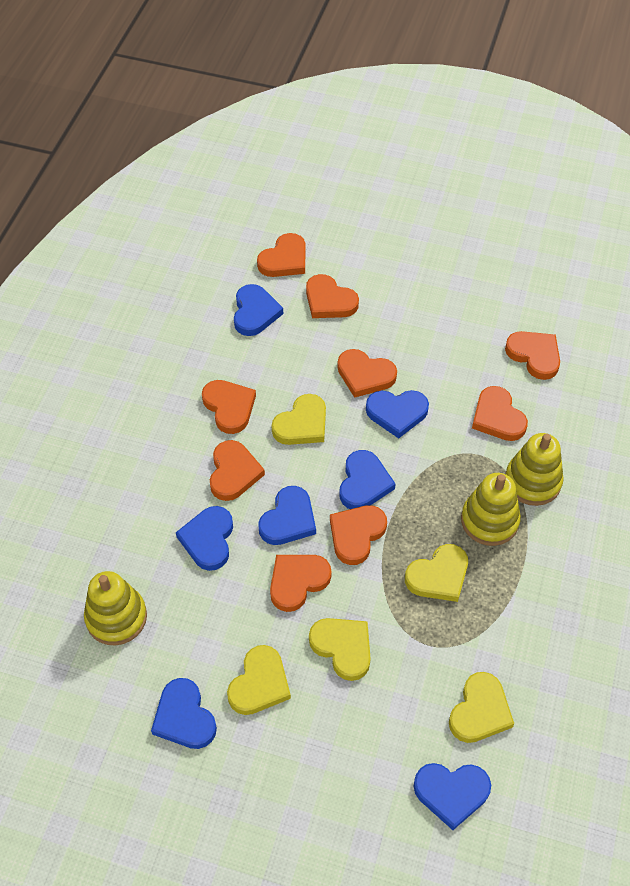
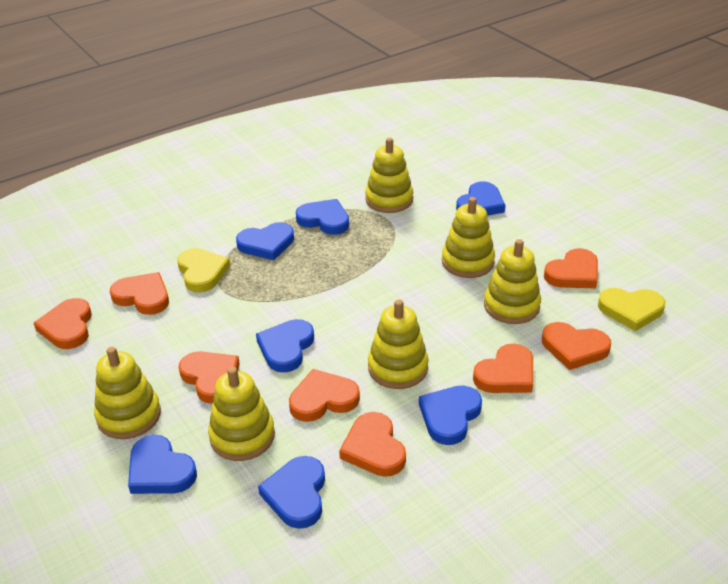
orange heart: [202,380,256,434] [210,440,265,501] [257,233,306,277] [270,555,332,612] [306,274,359,318] [330,505,387,565] [337,349,397,398] [472,386,528,441] [505,331,560,380] = 9 -> [34,298,92,349] [110,272,169,315] [179,351,240,404] [289,369,360,422] [339,412,406,477] [473,344,533,393] [542,322,611,370] [544,248,598,288] = 8
yellow heart: [227,645,291,715] [272,394,326,445] [309,618,371,681] [405,544,468,602] [449,672,514,743] = 5 -> [177,248,230,293] [598,288,665,331] = 2
yellow stacking toy: [84,571,147,646] [461,473,521,546] [505,433,564,506] = 3 -> [94,347,161,439] [208,367,275,461] [365,138,413,213] [368,299,429,389] [442,197,495,278] [484,239,541,324] = 6

